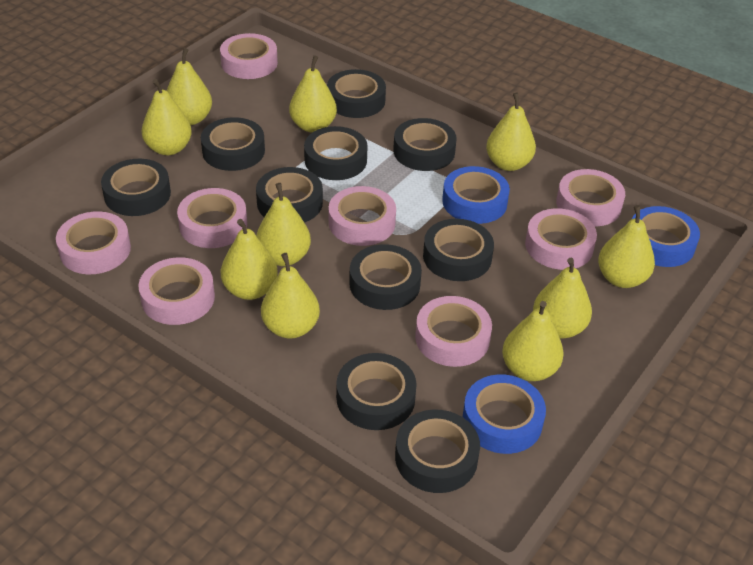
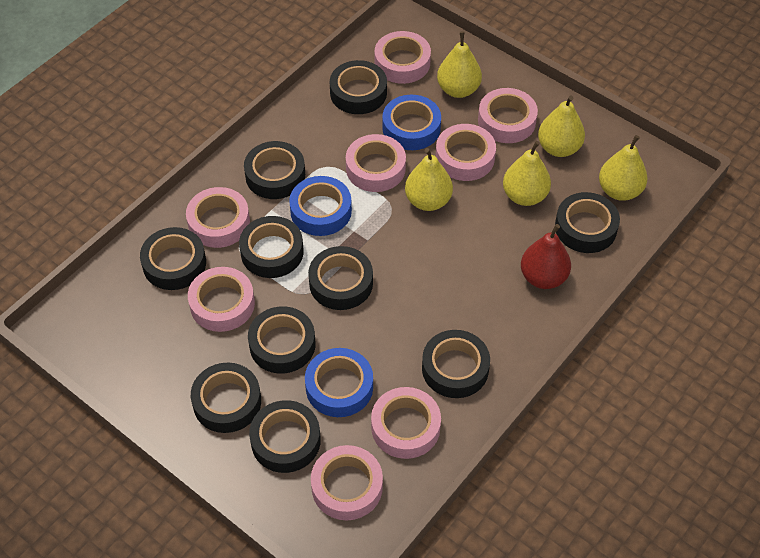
red pear: none = 0 -> [521,224,571,289] = 1
yellow pear: [142,79,192,155] [167,48,212,125] [221,219,278,300] [256,183,311,266] [261,253,320,338] [289,55,337,132] [486,93,536,171] [502,301,564,381] [533,258,592,338] [598,205,655,288] = 10 -> [405,148,453,211] [437,31,482,98] [503,141,551,206] [538,96,585,157] [599,135,648,201] = 5

